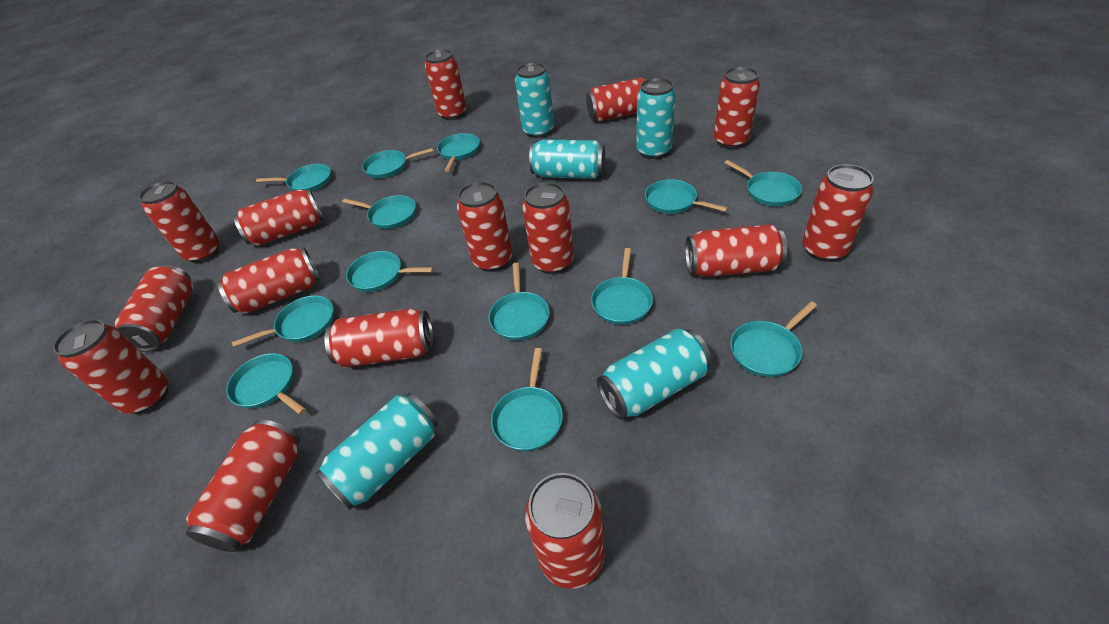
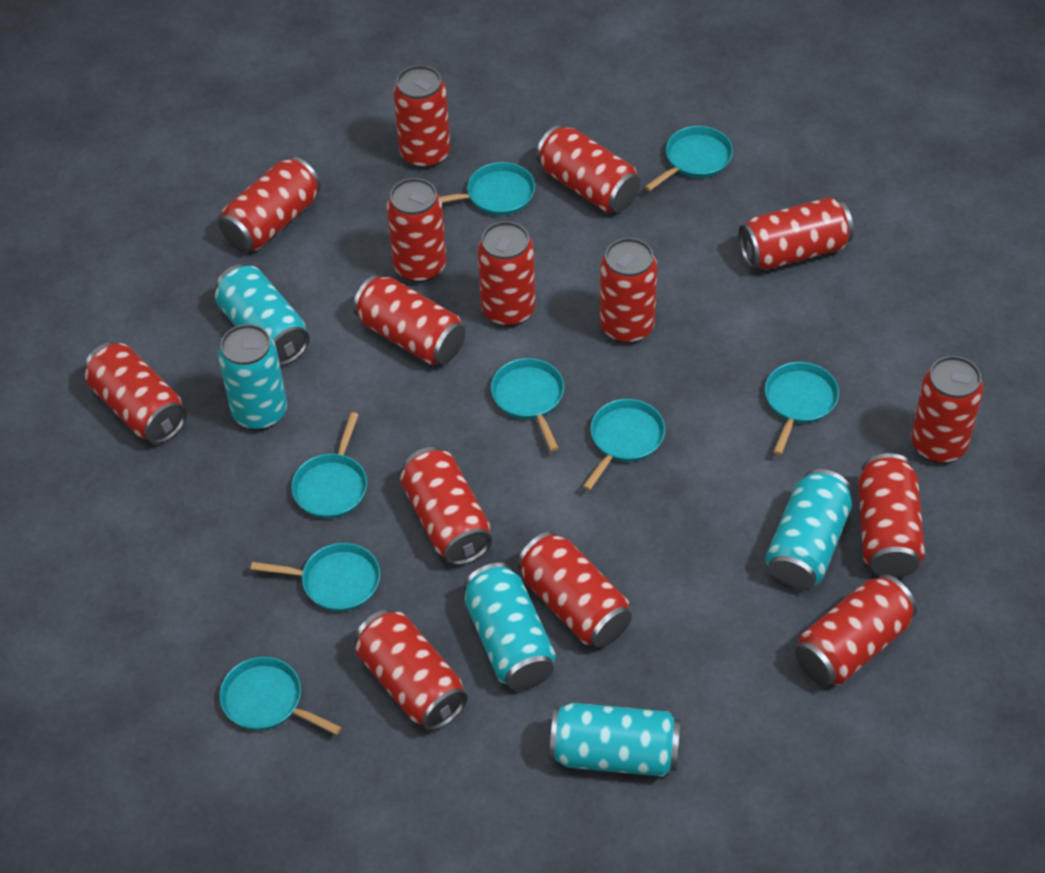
turquoise pan: [226,353,306,415] [232,296,334,347] [256,164,331,192] [342,195,416,229] [346,251,434,292] [362,148,434,178] [437,133,480,172] [489,263,550,341] [491,348,563,451] [591,248,653,325] [645,179,728,214] [724,160,802,206] [730,301,817,377] = 13 -> [220,657,342,735] [251,543,380,612] [291,412,367,519] [440,162,535,216] [491,358,564,451] [583,399,665,491] [645,126,733,191] [765,362,839,455] = 8

